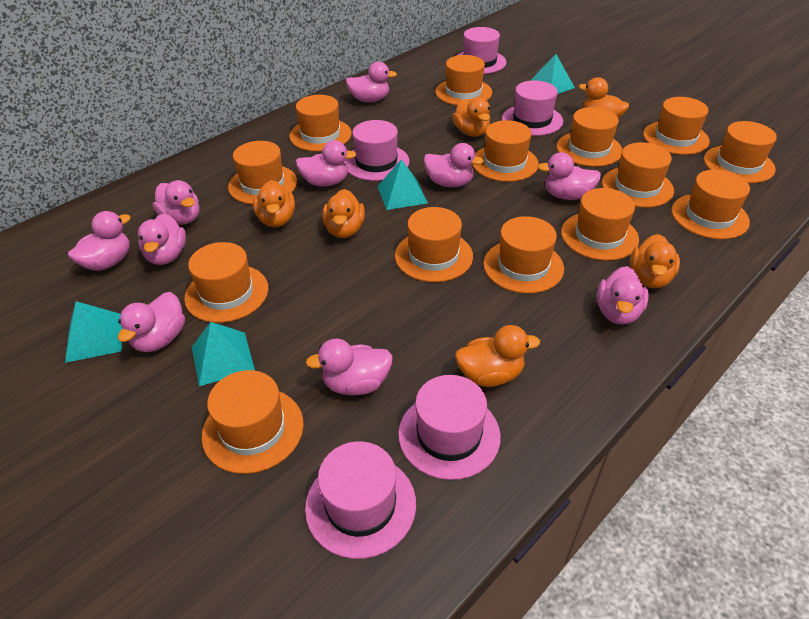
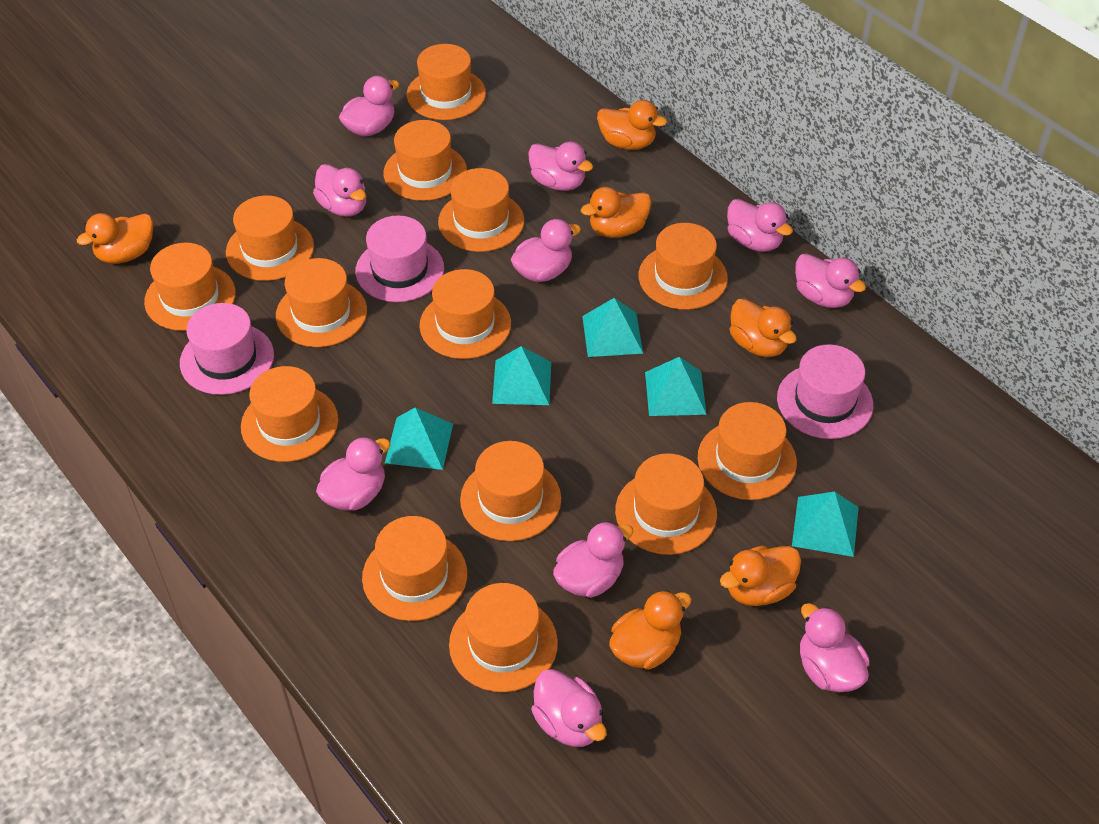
pink hat: [305,441,416,559] [344,120,409,181] [398,375,501,480] [456,27,507,74] [502,81,563,136] = 5 -> [180,303,274,395] [355,216,444,302] [777,344,873,439] = 3
turquoise pyramid: [65,301,123,363] [192,322,255,386] [377,159,428,210] [530,54,575,94] = 4 -> [385,407,453,470] [492,346,551,405] [582,298,643,357] [645,357,707,416] [792,492,859,557] = 5

